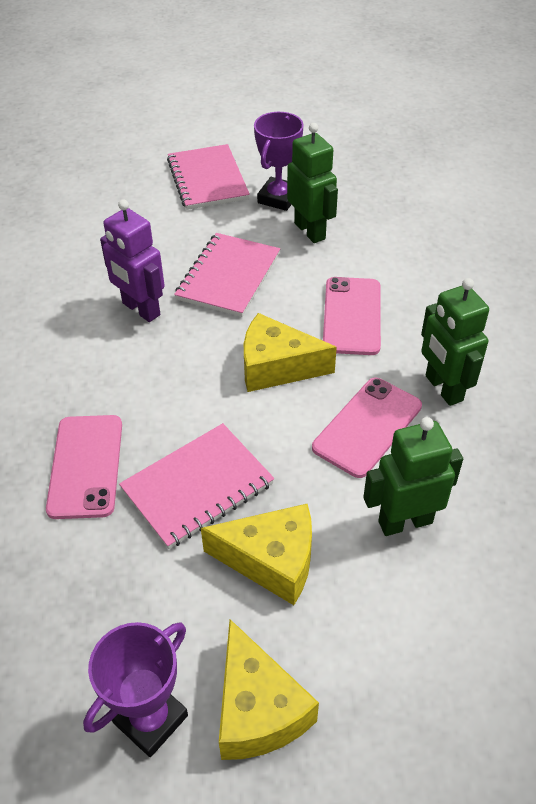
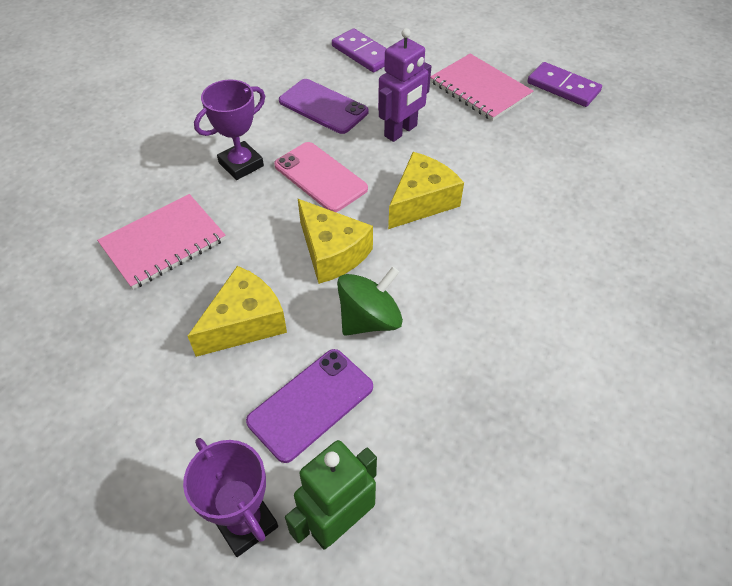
green robot: [287,123,338,243] [363,417,463,536] [421,278,489,406] = 3 -> [285,440,377,550] = 1
green spinning top: none = 0 -> [337,267,403,336] = 1
pink notebook: [119,423,274,549] [167,144,250,210] [174,233,280,317] = 3 -> [97,194,226,289] [430,54,533,121] = 2
pink phone: [46,415,122,519] [312,378,422,478] [323,277,381,355] = 3 -> [274,142,368,212] = 1
purple domino: none = 0 -> [332,28,387,73] [527,62,602,107] = 2
purple phone: none = 0 -> [246,349,373,463] [279,79,369,134] = 2

